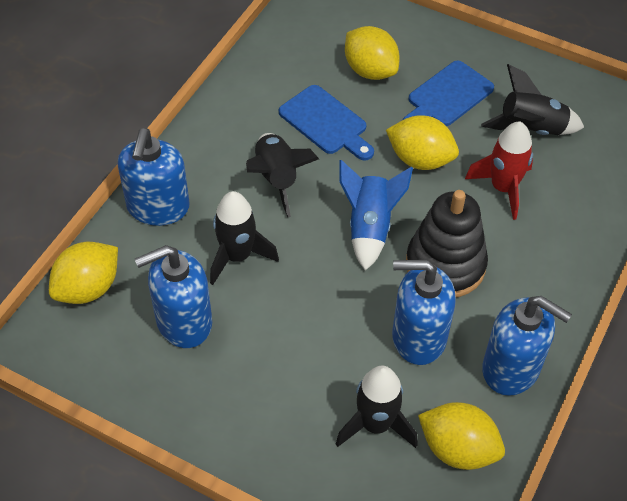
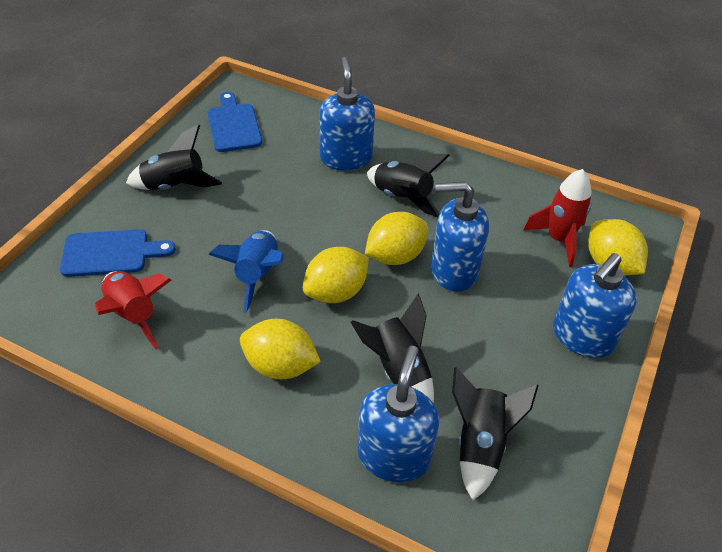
black stacking toy: [406,190,488,298] = 1 -> none = 0
red rocket: [465,121,533,220] = 1 -> [95,271,171,349] [523,169,592,267] = 2

